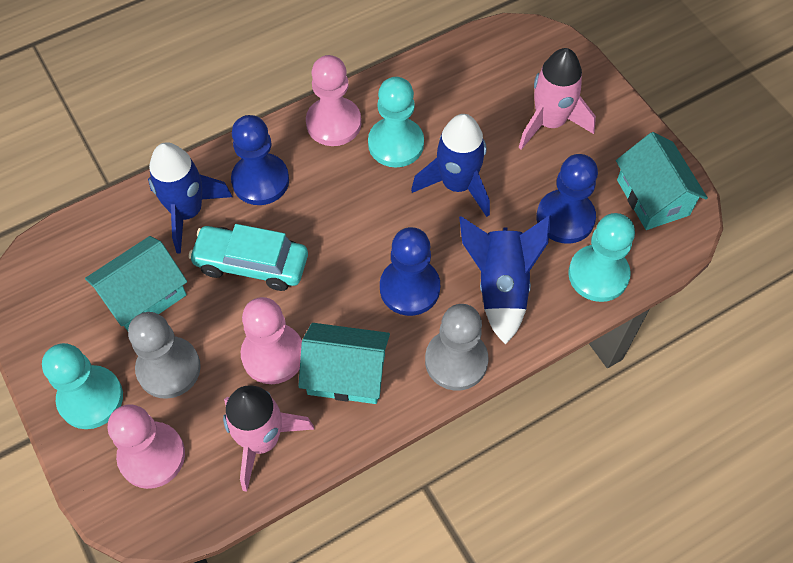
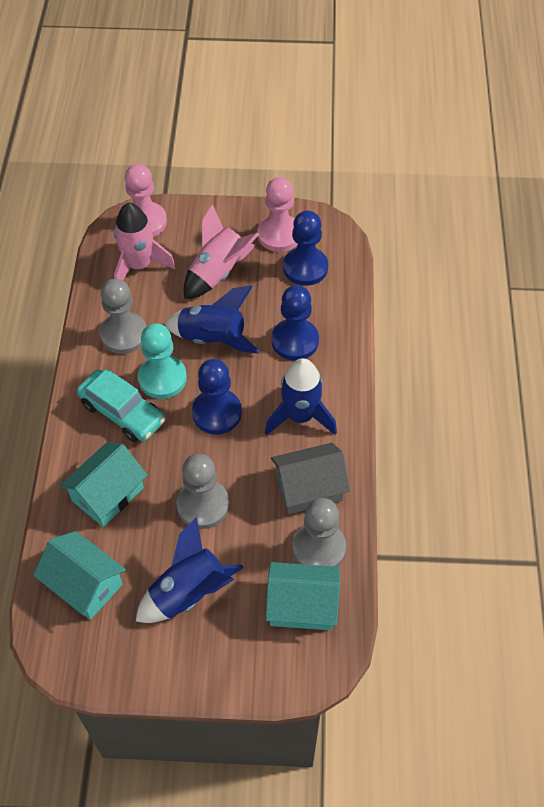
grey house: none = 0 -> [271,443,350,514] = 1
grey pawn: [128,312,201,399] [425,304,489,391] = 2 -> [100,279,147,354] [176,454,229,529] [292,498,346,567] = 3
pink pawn: [108,404,185,489] [241,297,302,384] [306,55,361,146] = 3 -> [125,164,167,237] [257,177,297,252] = 2
turquoise pawn: [42,343,123,429] [368,77,424,167] [568,213,635,302] = 3 -> [138,323,187,399] = 1

